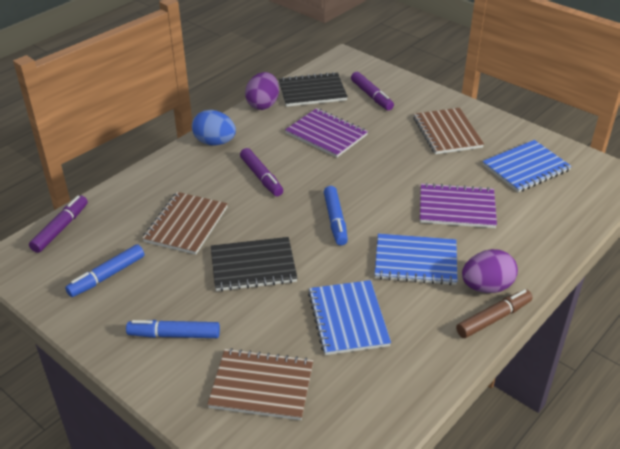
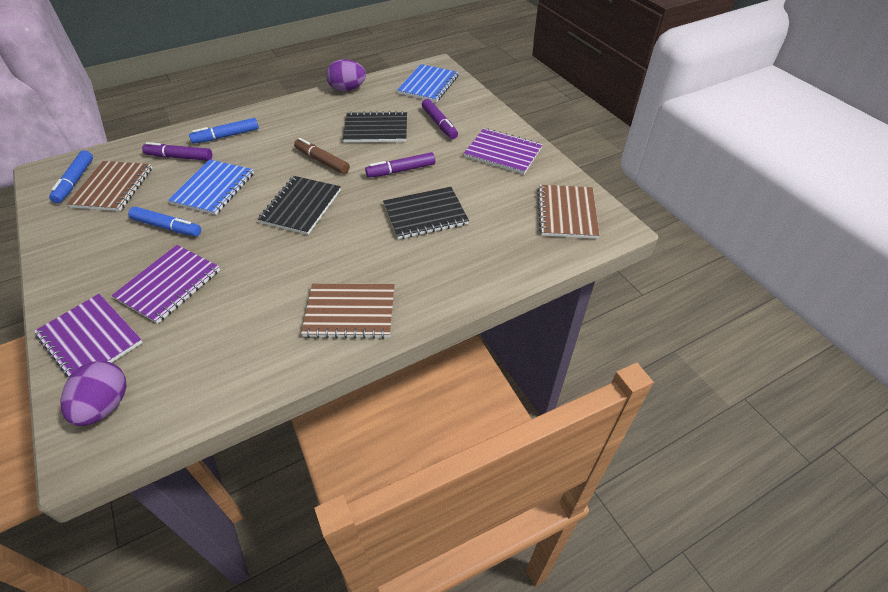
black notebook: [211,237,297,291] [278,72,348,107] = 2 -> [257,176,341,235] [343,111,407,142] [383,187,469,239] = 3
blue egg: [192,110,236,145] = 1 -> none = 0
blue notebook: [308,280,391,355] [375,234,457,285] [482,140,572,192] = 3 -> [168,159,254,215] [397,64,459,102] = 2
purple notebook: [285,108,368,158] [420,183,497,228] = 2 -> [34,294,143,378] [111,245,220,324] [464,128,543,174] = 3

